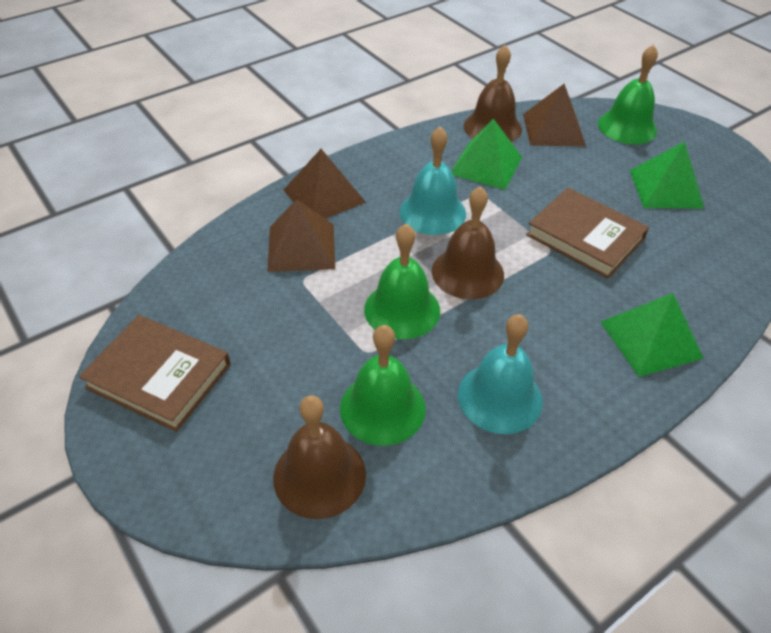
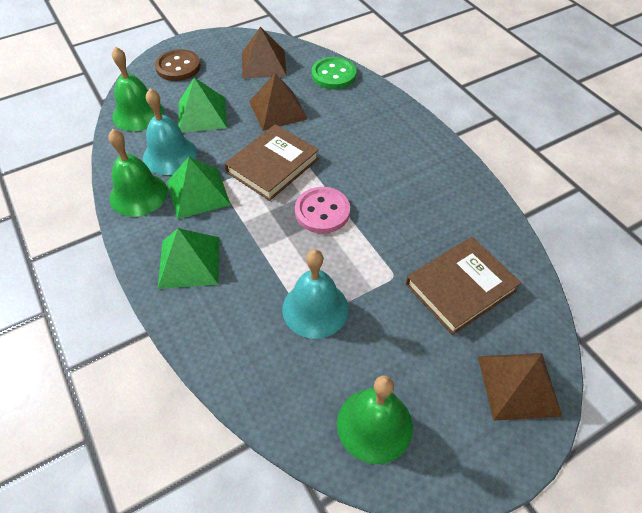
brown bell: [273,396,366,519] [432,186,504,299] [463,45,522,142] = 3 -> none = 0
brown button: none = 0 -> [155,49,201,81] = 1
green button: none = 0 -> [312,57,356,89] = 1
pink button: none = 0 -> [295,187,350,234] = 1

